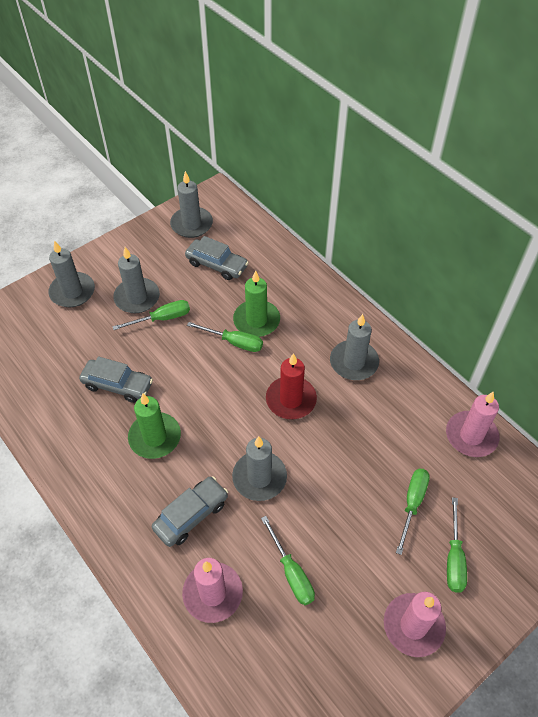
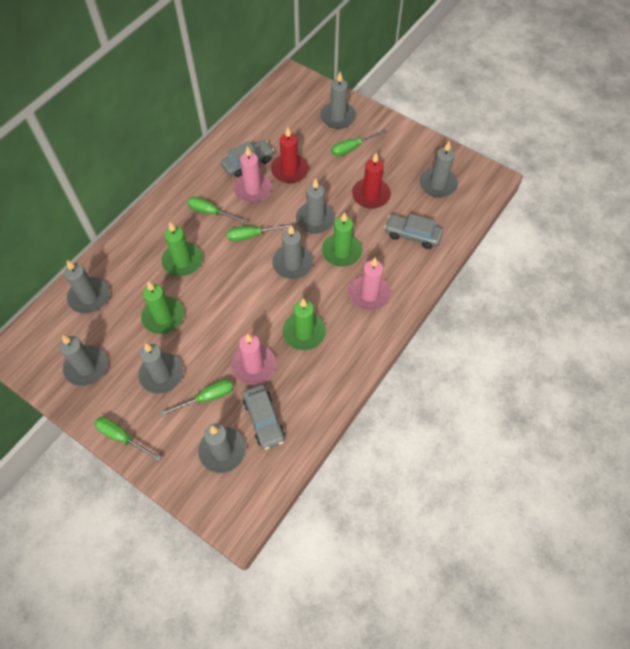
green candle: [128,393,181,459] [233,270,280,337] = 2 -> [141,282,184,334] [162,222,203,276] [283,298,326,350] [322,212,362,267] = 4
grey candle: [48,240,95,307] [113,247,160,313] [170,171,213,238] [232,436,287,501] [330,314,379,380] = 5 -> [59,335,108,386] [64,260,110,314] [138,343,183,394] [198,423,246,473] [272,225,313,279] [296,178,335,234] [320,72,356,129] [420,141,458,198] = 8
red candle: [266,353,317,419] = 1 -> [271,127,309,183] [352,153,391,209] = 2

